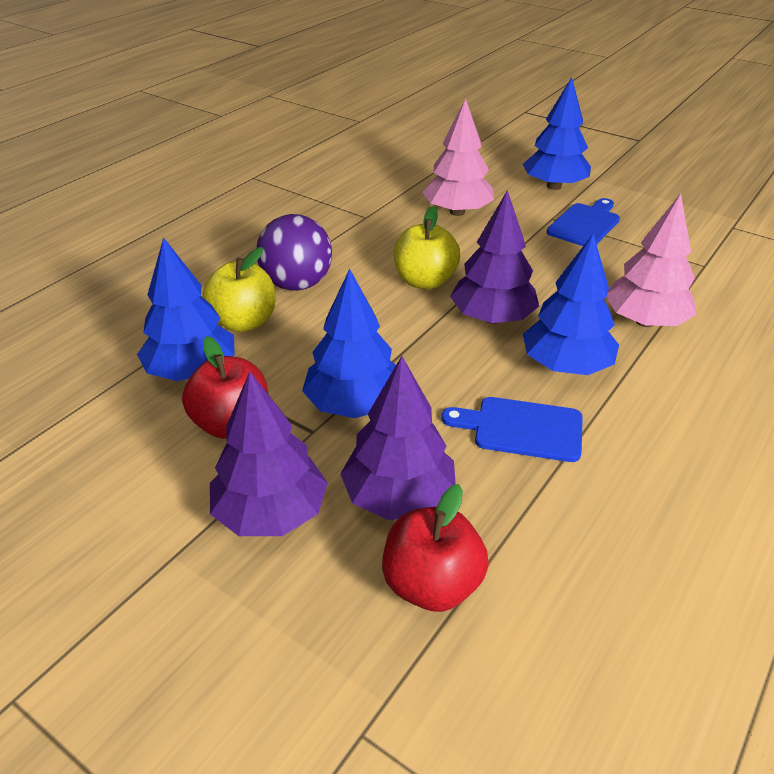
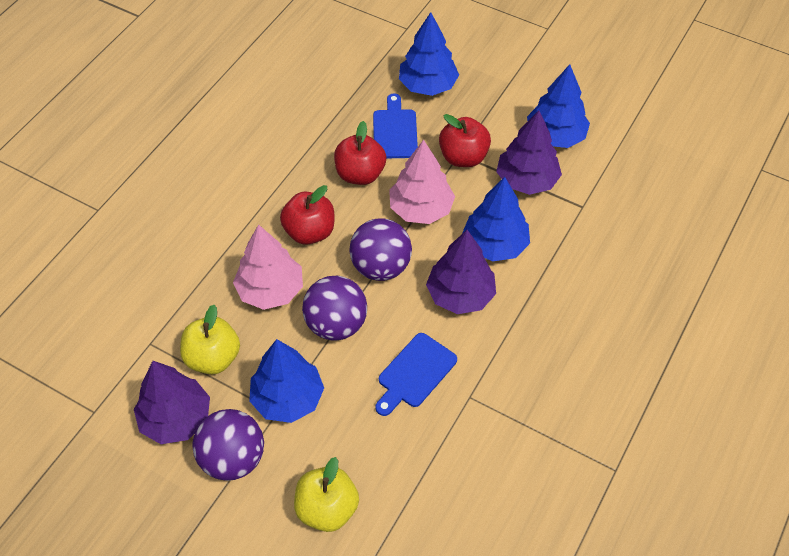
purple ball: [256,214,332,291] = 1 -> [192,409,264,481] [302,276,367,341] [349,218,412,281] = 3
red apple: [182,336,268,439] [382,484,489,612] = 2 -> [280,185,334,245] [334,121,386,185] [439,114,491,167] = 3

